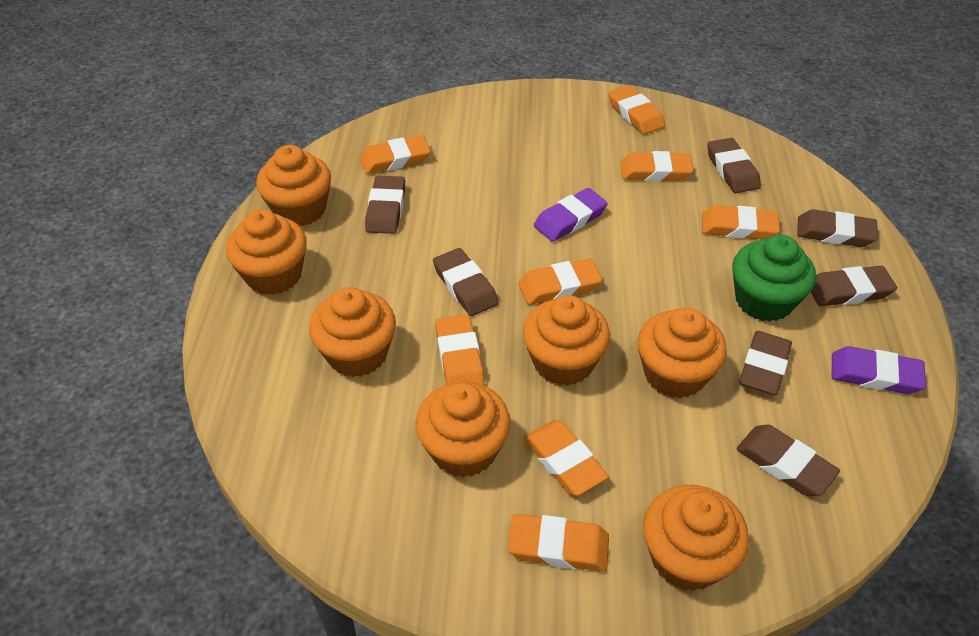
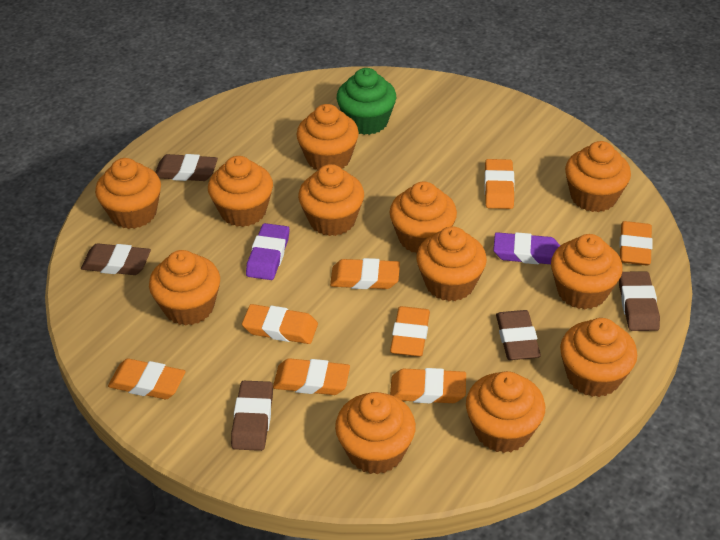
brown eraser: [365,176,405,234] [433,248,499,316] [707,138,761,193] [736,425,840,496] [739,331,792,395] [797,209,878,247] [811,266,897,306] = 7 -> [81,243,151,275] [155,154,218,181] [231,381,273,451] [496,310,541,360] [619,271,660,331] = 5
orange cupcake: [226,209,307,295] [256,145,331,226] [309,287,396,377] [416,382,511,478] [523,295,610,386] [638,307,727,399] [643,485,749,591] = 7 -> [95,158,161,229] [149,250,220,326] [208,156,273,227] [296,104,359,171] [298,164,364,236] [335,392,416,474] [389,181,457,254] [416,226,487,301] [466,371,545,453] [551,234,623,309] [560,318,637,397] [565,141,631,212] = 12

